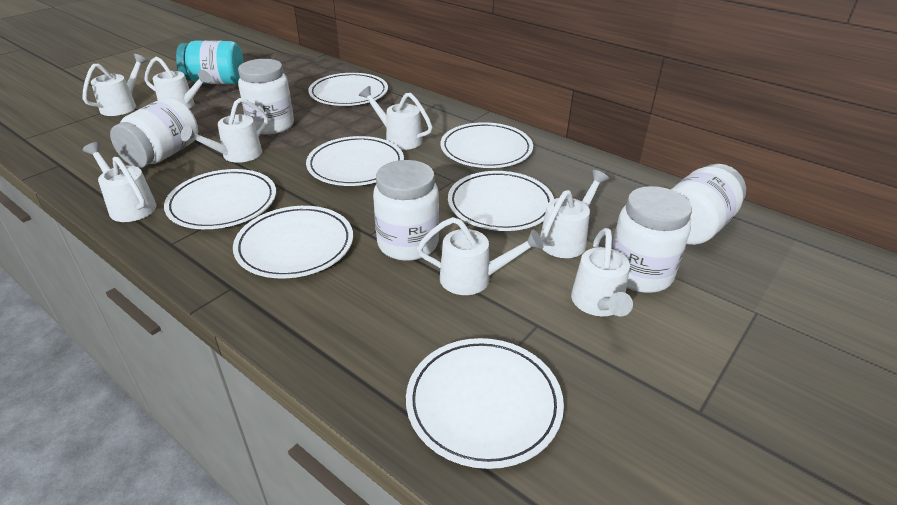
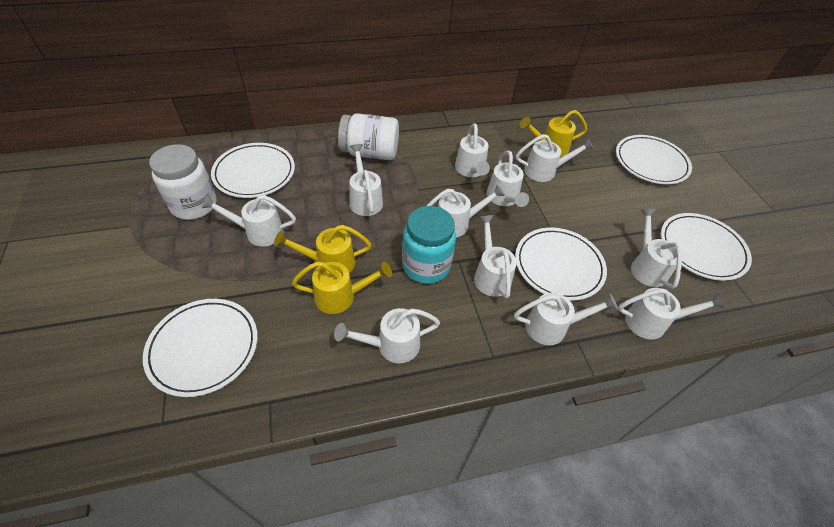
white jar: [110,97,198,168] [238,59,294,135] [373,160,439,261] [611,186,692,293] [671,164,746,245] = 5 -> [149,144,217,220] [338,113,399,160] = 2
white plate: [164,169,276,229] [233,206,353,278] [306,136,404,186] [308,73,388,106] [406,338,564,469] [441,122,533,168] [448,171,554,231] = 7 -> [143,299,258,397] [211,143,295,198] [515,227,607,301] [616,135,692,184] [661,213,752,281] = 5
white watering can: [82,54,148,116] [83,142,157,222] [144,57,212,109] [181,98,268,163] [359,86,432,150] [417,217,544,295] [540,170,609,258] [571,228,633,317] = 8 -> [201,195,296,247] [334,308,440,363] [349,144,383,216] [427,184,505,237] [455,123,490,177] [474,215,517,299] [487,150,529,207] [514,293,618,345] [516,134,594,182] [618,288,725,340] [631,209,682,289] = 11
yellow watering can: none = 0 -> [274,225,371,273] [292,262,392,314] [520,110,587,157] = 3

